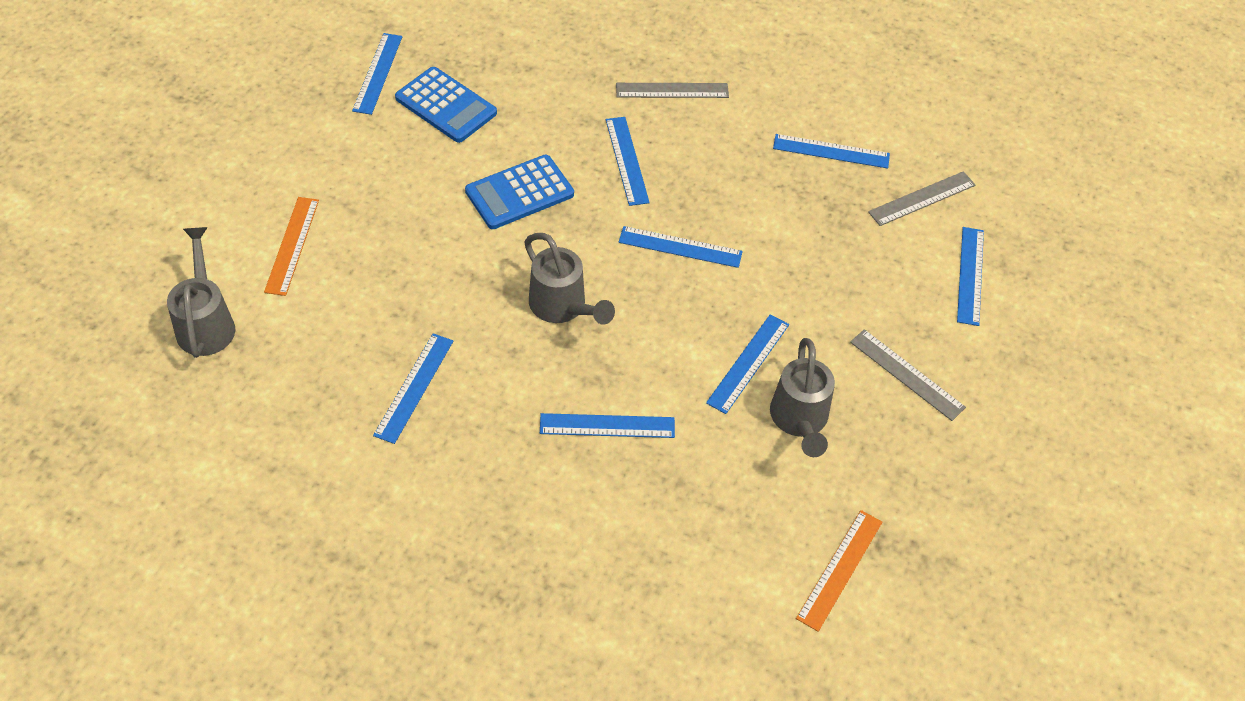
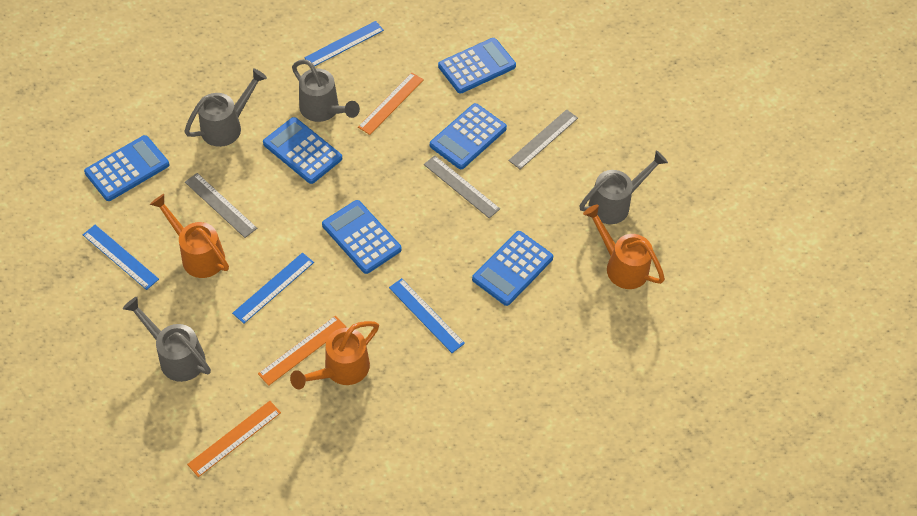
blue calculator: [395,67,497,143] [465,155,574,229] = 2 -> [84,135,169,201] [263,117,342,184] [322,200,402,274] [430,103,507,169] [438,38,516,94] [472,231,553,306] = 6
blue ruler: [352,33,402,115] [373,333,453,444] [540,413,675,438] [606,117,650,206] [619,226,743,268] [706,314,789,414] [773,134,890,169] [957,227,984,326] = 8 -> [83,225,159,290] [232,253,314,323] [304,21,384,66] [389,278,465,353] = 4
grey watering can: [167,227,235,358] [524,233,615,325] [770,338,835,457] = 3 -> [123,297,211,382] [184,68,267,147] [292,59,360,122] [579,151,668,224] = 4
orange ruler: [264,197,319,296] [796,510,882,632] = 2 -> [187,401,281,477] [258,315,346,386] [358,73,424,135] = 3
orange watering can: none = 0 -> [150,194,229,278] [290,321,379,389] [583,204,665,289] = 3

